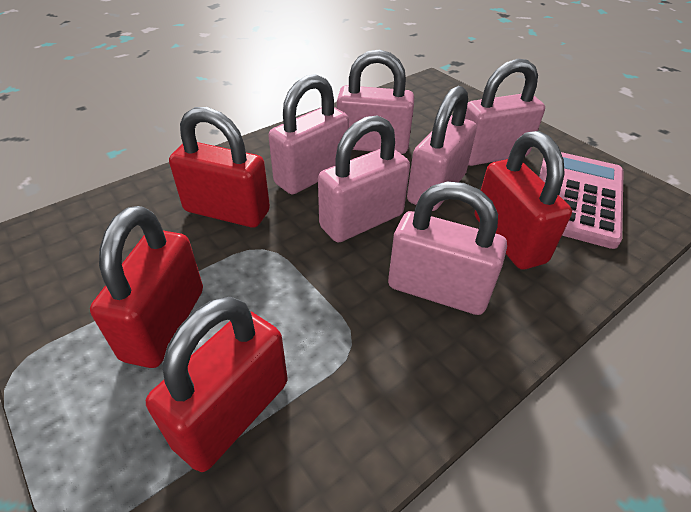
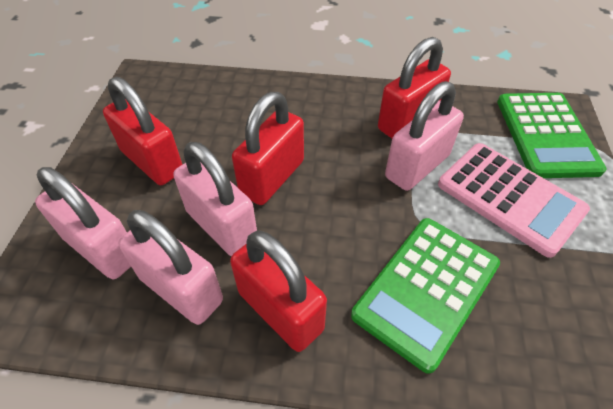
green calculator: none = 0 -> [351,218,500,374] [497,93,607,178] = 2
pink padlock: [268,74,349,194] [318,115,410,242] [337,50,414,154] [388,182,507,315] [407,86,477,211] [465,59,545,166] = 6 -> [35,167,131,279] [118,210,223,325] [173,142,257,256] [385,81,464,191] = 4

